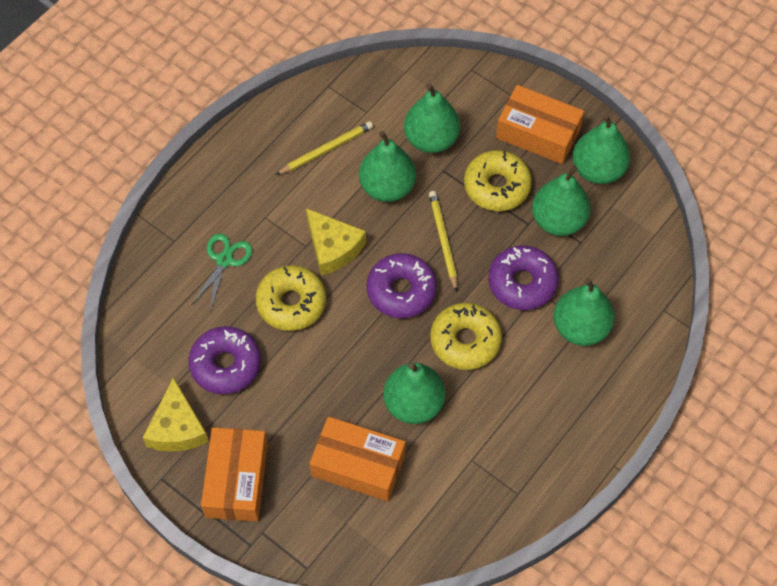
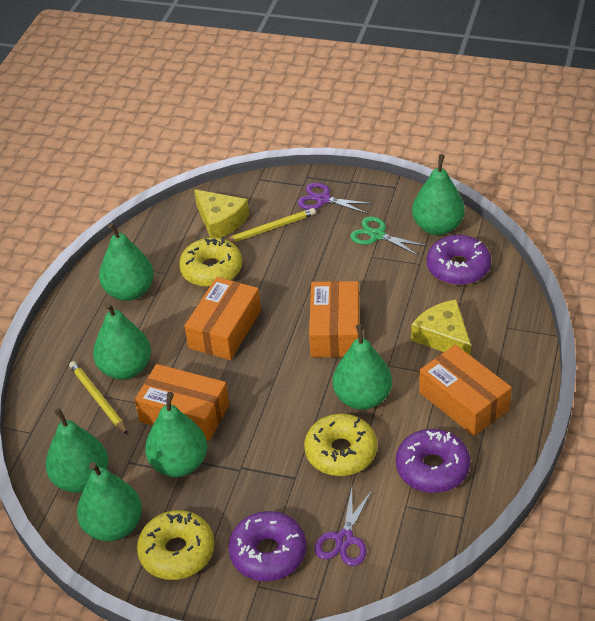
green pear: [359,131,416,202] [383,362,445,424] [404,83,460,153] [532,165,590,236] [554,278,614,346] [573,114,630,184] = 6 -> [46,408,108,493] [77,462,142,542] [93,302,151,380] [99,223,154,301] [145,392,207,477] [333,324,392,410] [412,154,465,235] = 7
orange box: [201,427,268,522] [310,416,406,501] [496,85,584,164] = 3 -> [135,364,229,441] [185,277,261,360] [309,281,359,357] [419,345,512,436] = 4
purple scissors: none = 0 -> [298,183,374,214] [315,487,373,566] = 2

